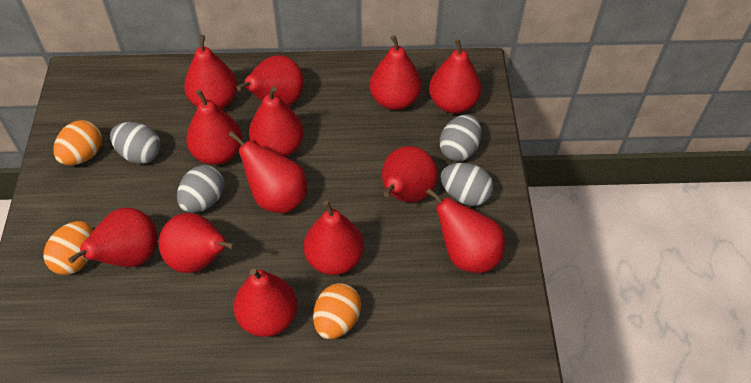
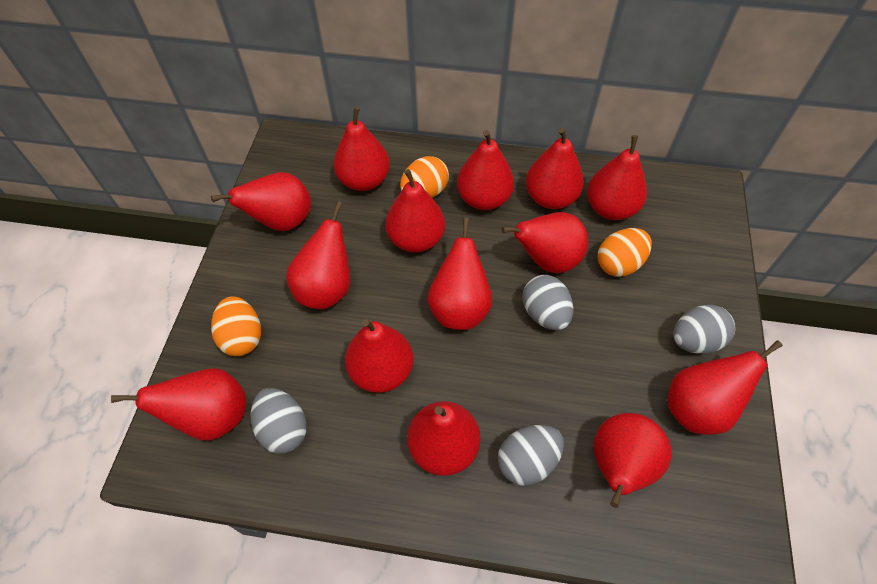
red pear: [68,207,157,267] [158,213,236,273] [184,35,237,109] [186,89,242,165] [228,131,307,213] [234,269,297,337] [236,55,304,106] [249,86,304,157] [304,200,364,275] [370,35,422,110] [382,146,438,202] [426,188,505,273] [429,38,481,113] = 13 -> [111,368,246,441] [211,172,311,231] [286,201,350,309] [334,107,390,191] [345,319,413,393] [385,169,445,253] [407,401,480,476] [428,218,492,330] [457,130,514,210] [501,212,588,273] [526,128,584,209] [587,135,647,220] [593,413,672,508] [668,340,783,435] = 14

